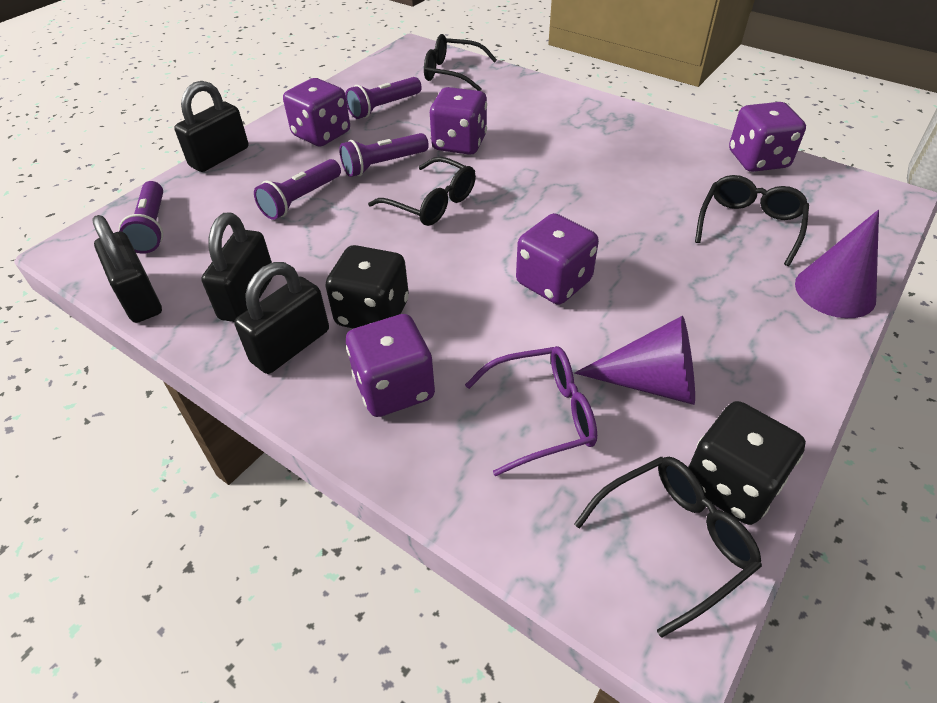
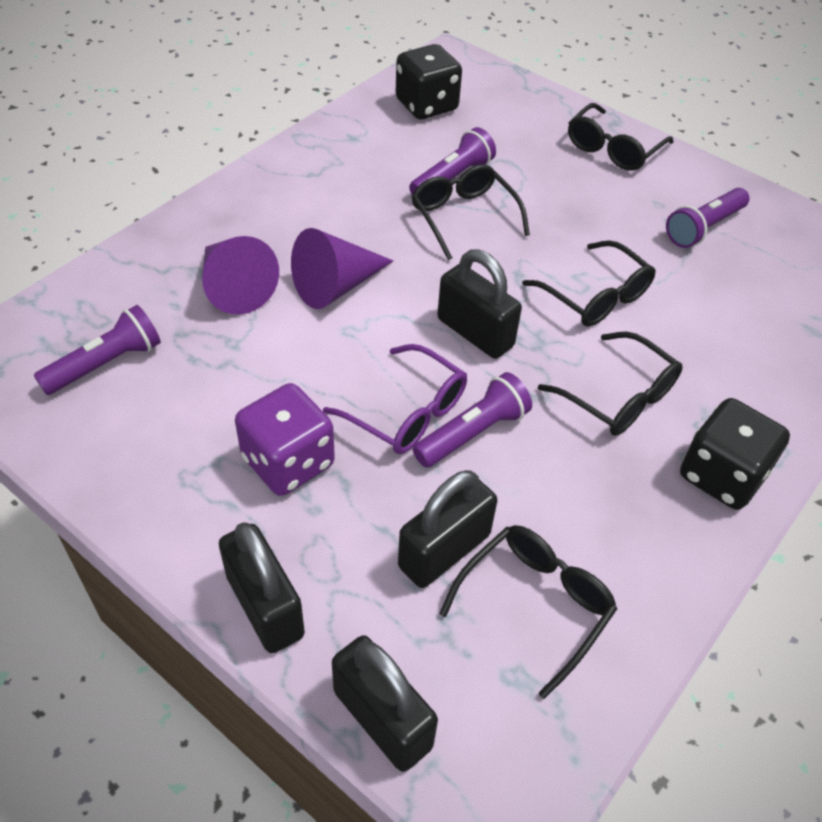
black glasses: [368,157,476,226] [424,34,497,91] [574,457,762,638] [695,175,809,266] = 4 -> [411,164,530,260] [439,525,617,699] [522,240,656,327] [538,332,683,436] [568,103,673,171] = 5
purple dice: [283,78,350,147] [346,314,435,417] [430,87,487,155] [516,213,599,305] [729,102,806,172] = 5 -> [235,383,335,496] = 1

